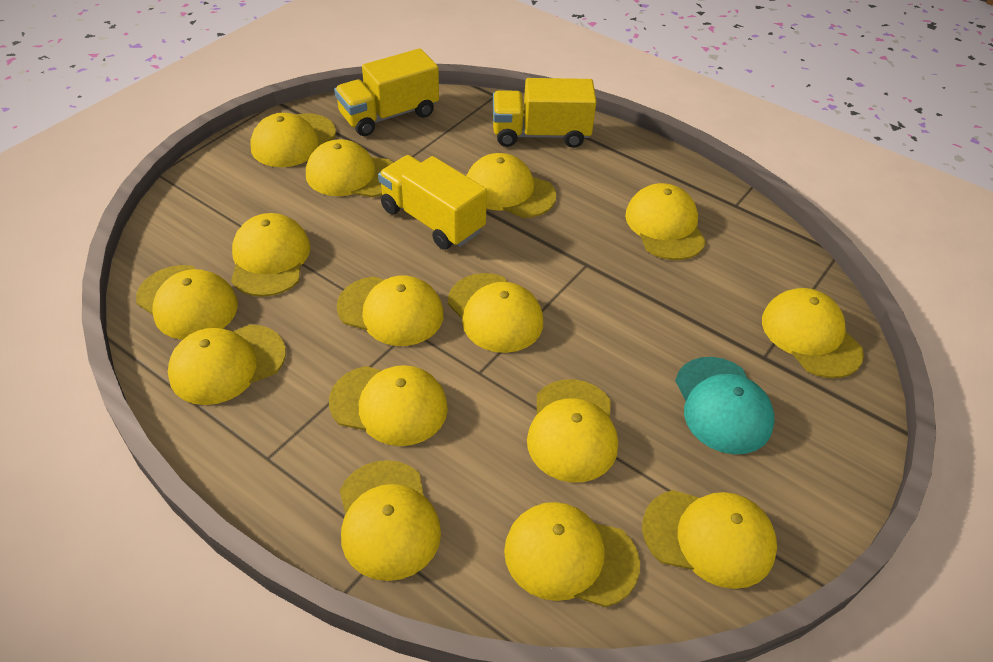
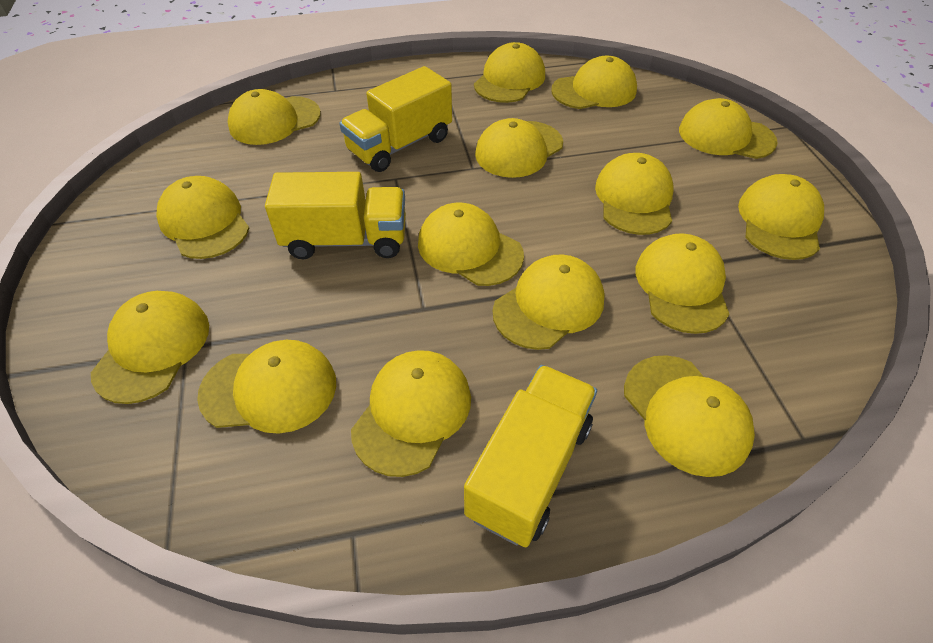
turquoise cap: [675,357,775,454] = 1 -> none = 0

